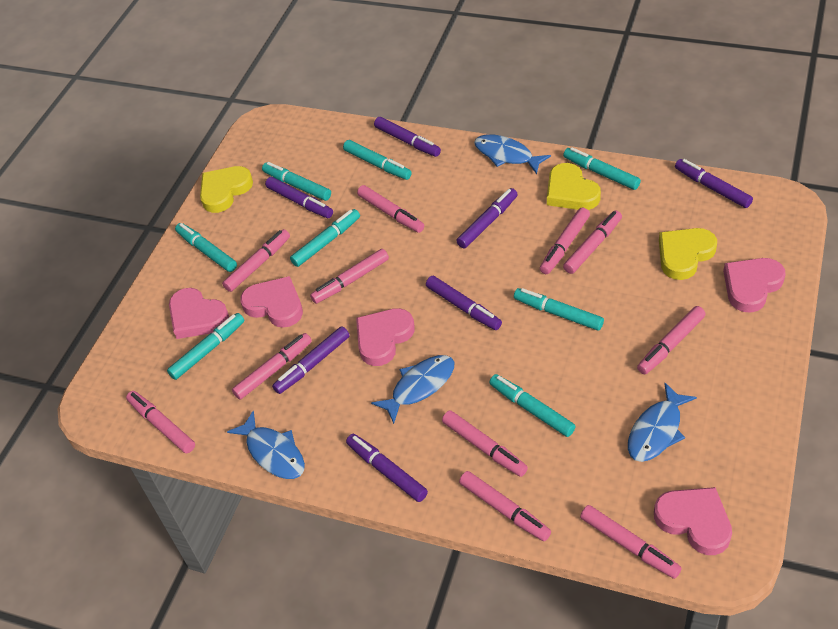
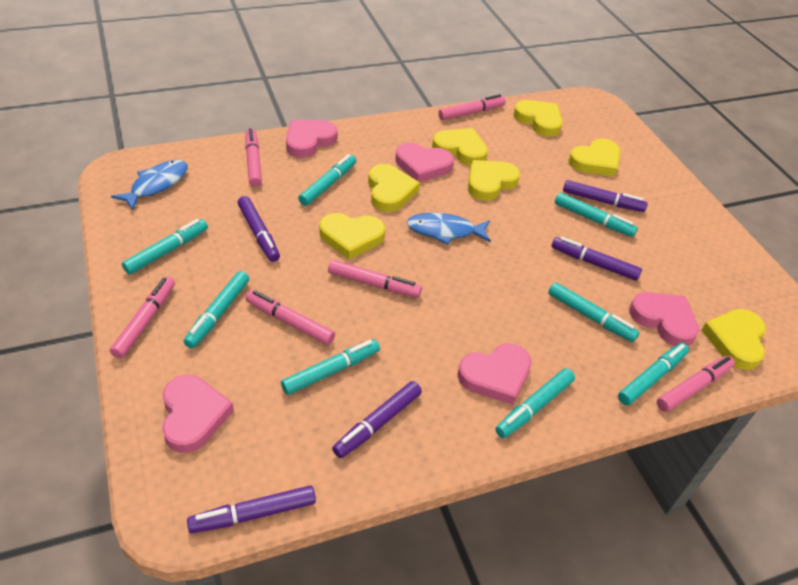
blue fish: [227,411,305,479] [371,355,454,424] [474,134,551,174] [628,382,697,462] = 4 -> [111,160,188,210] [407,213,491,245] = 2
pink marker: [126,391,195,453] [222,229,290,292] [232,333,312,400] [310,249,389,304] [357,185,424,233] [442,410,528,477] [459,471,551,541] [540,207,590,274] [563,210,622,274] [580,505,682,579] [637,306,706,374] = 11 -> [110,277,175,359] [245,128,262,187] [245,290,335,345] [328,260,422,298] [438,94,506,120] [657,356,735,412] = 6
purple marker: [265,177,333,218] [272,326,350,394] [346,434,428,502] [374,117,441,157] [426,276,502,330] [456,188,518,248] [675,159,753,208] = 7 -> [187,486,316,533] [238,196,280,262] [332,381,422,458] [552,237,642,281] [563,180,648,212] = 5
yellow heart: [200,166,253,213] [547,163,601,210] [659,228,717,280] = 3 -> [319,213,385,260] [368,164,420,212] [432,128,488,166] [468,160,520,201] [513,100,563,137] [568,138,620,177] [702,309,766,370] = 7

